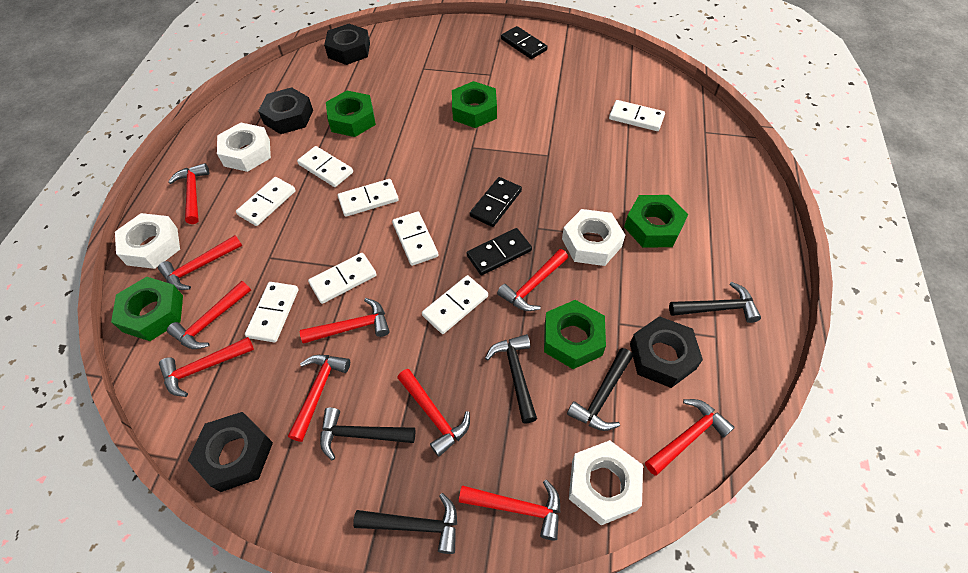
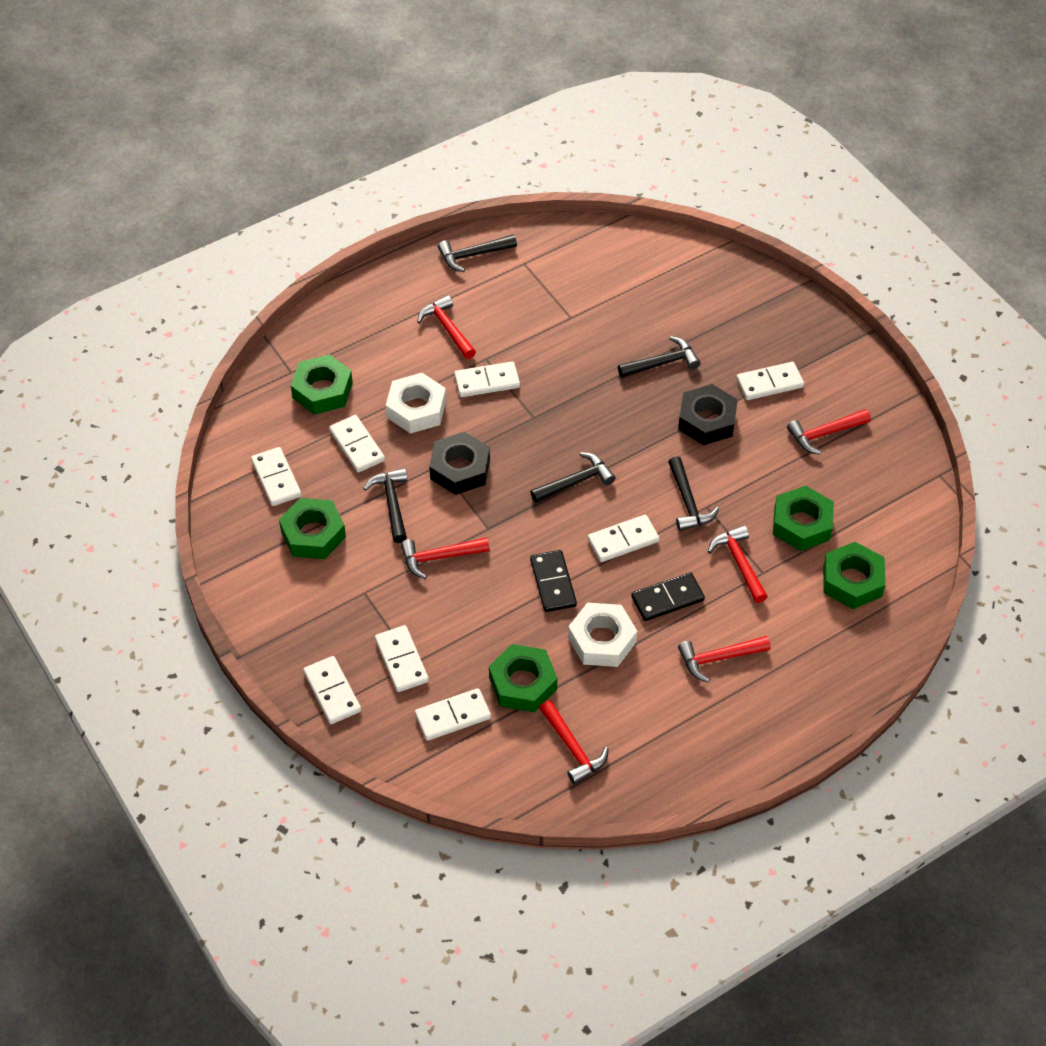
black domino: [467,228,532,275] [470,177,522,227] [501,26,547,59] = 3 -> [530,550,577,612] [631,572,705,621] = 2
black nut: [188,412,273,492] [258,87,313,134] [324,24,370,65] [630,316,703,388] = 4 -> [429,431,490,495] [678,384,738,445] = 2
red hammer: [158,235,242,290] [159,337,254,397] [167,281,251,349] [168,163,209,224] [288,355,350,442] [300,298,389,344] [397,369,470,457] [459,480,560,541] [497,249,568,311] [645,399,735,475] = 10 -> [401,537,490,579] [417,295,476,359] [539,700,609,785] [678,636,771,683] [708,525,768,603] [787,409,871,455] = 6
white nut: [115,213,180,269] [217,123,271,172] [562,209,625,266] [569,440,643,525] = 4 -> [386,373,446,434] [568,603,637,667] = 2

